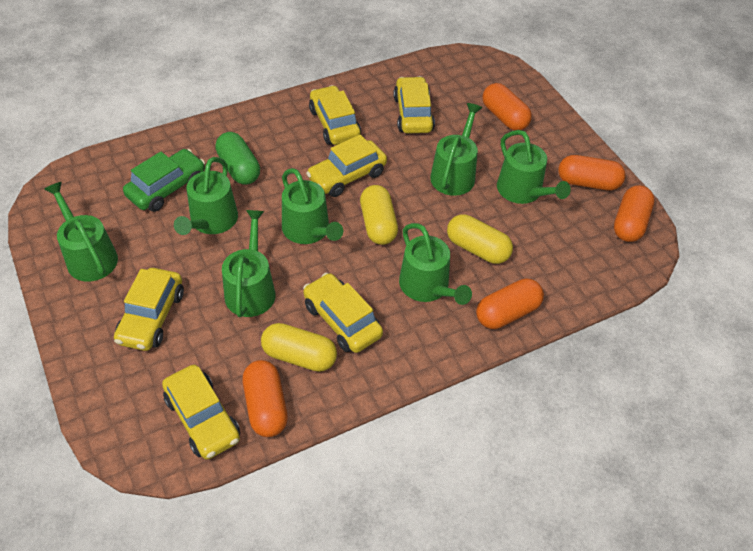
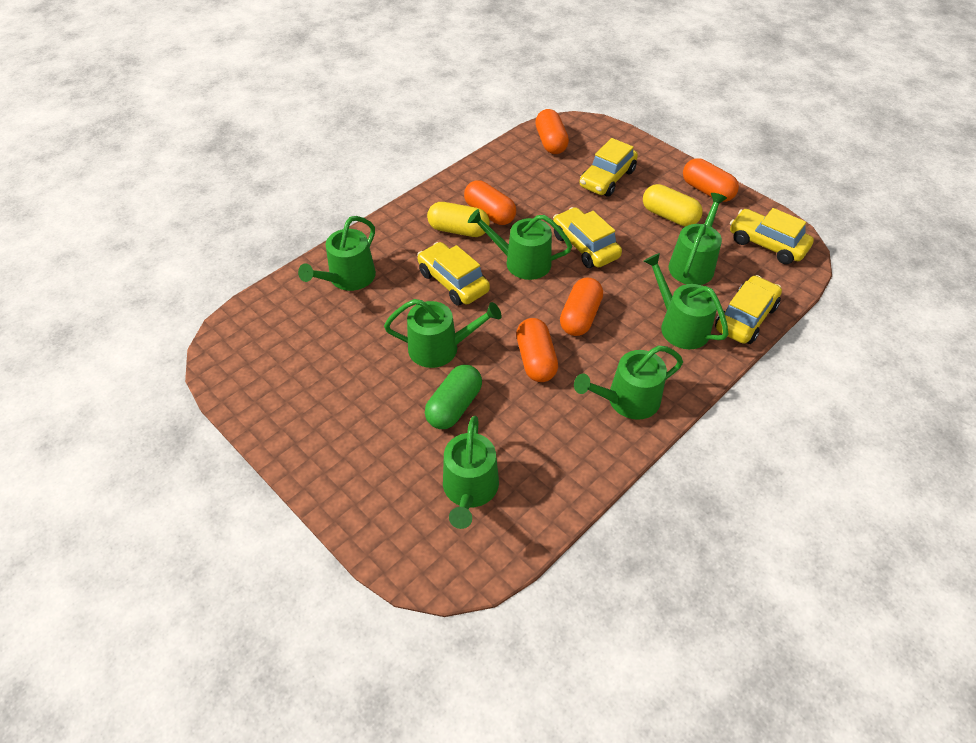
green car: [123,149,205,212] = 1 -> none = 0
yellow capsule: [261,323,337,372] [360,185,398,245] [447,214,513,264] = 3 -> [427,202,490,237] [643,184,703,227] = 2
yellow car: [114,268,184,351] [162,365,240,459] [303,273,383,353] [306,134,387,197] [309,85,361,145] [393,76,435,134] = 6 -> [417,242,490,306] [553,207,622,268] [579,138,638,197] [715,275,782,344] [730,208,814,264] = 5

